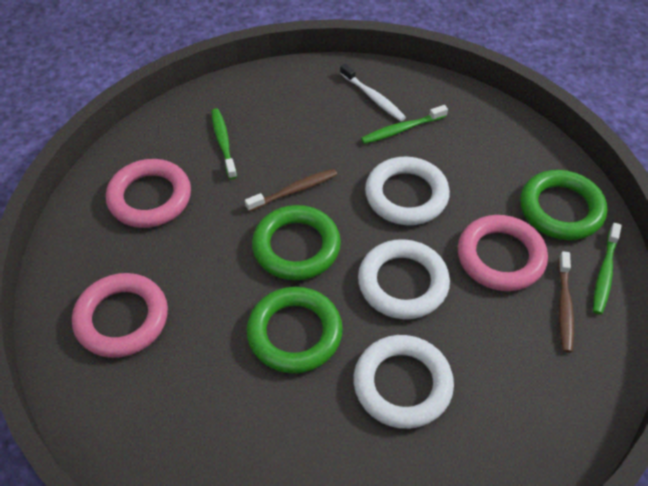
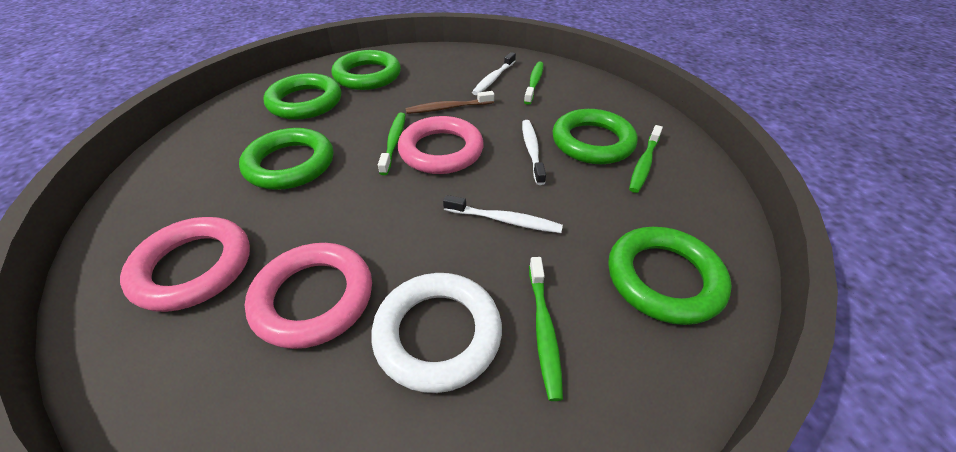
brown toothbrush: [245,169,338,212] [558,251,574,353] = 2 -> [405,91,494,114] = 1
green ring: [247,287,343,373] [252,205,341,280] [520,170,607,240] = 3 -> [239,128,333,190] [264,73,341,120] [332,50,401,90] [553,109,637,164] [608,227,732,325] = 5
green toothbrush: [211,109,237,179] [361,105,448,144] [593,223,622,315] = 3 -> [378,113,405,175] [524,61,543,105] [529,257,563,401] [629,125,663,193] = 4
white ring: [354,335,454,429] [358,239,450,319] [365,157,450,225] = 3 -> [371,273,502,393] = 1
white toothbrush: [340,64,406,121] = 1 -> [443,195,563,233] [472,52,516,95] [522,120,546,185] = 3

